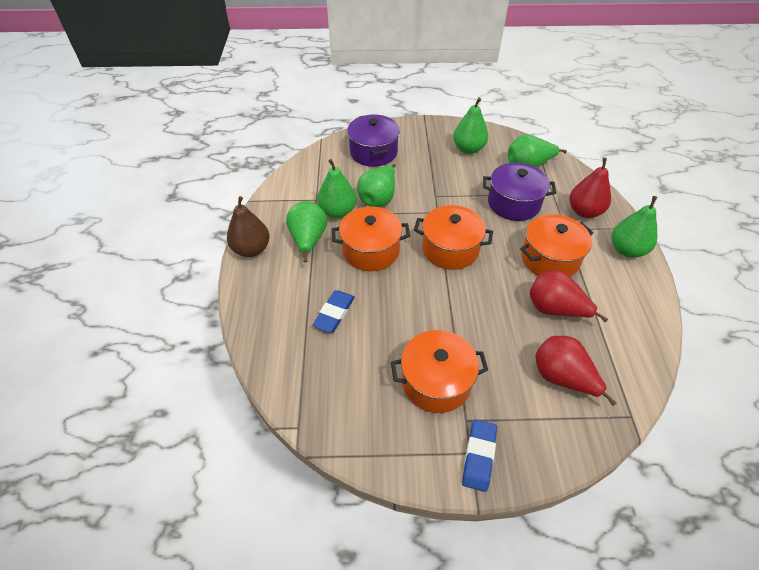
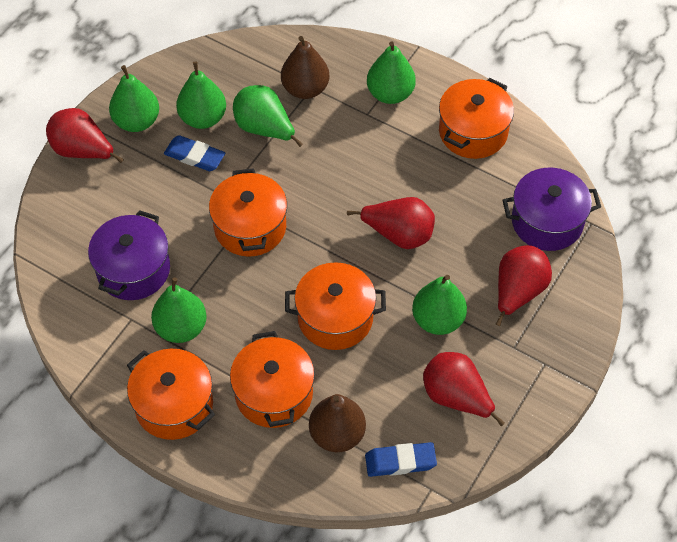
brown pear: [227,196,270,257] = 1 -> [281,36,329,99] [309,394,366,452] = 2
orange pot: [332,207,410,271] [391,330,488,413] [414,205,493,270] [520,214,593,277] = 4 -> [127,349,215,440] [209,168,287,257] [230,331,315,428] [285,262,386,350] [439,78,514,159] = 5
red pear: [530,270,608,322] [535,336,616,406] [570,158,611,218] = 3 -> [46,108,124,163] [347,197,435,249] [423,352,505,426] [495,245,552,326] = 4

